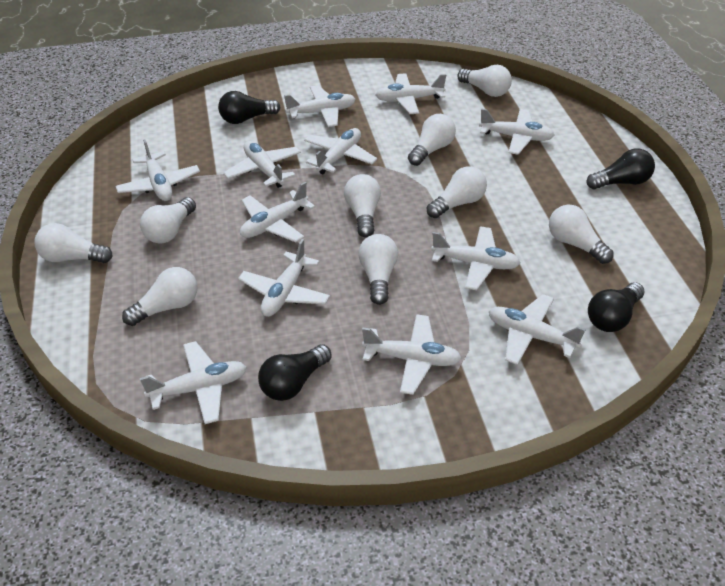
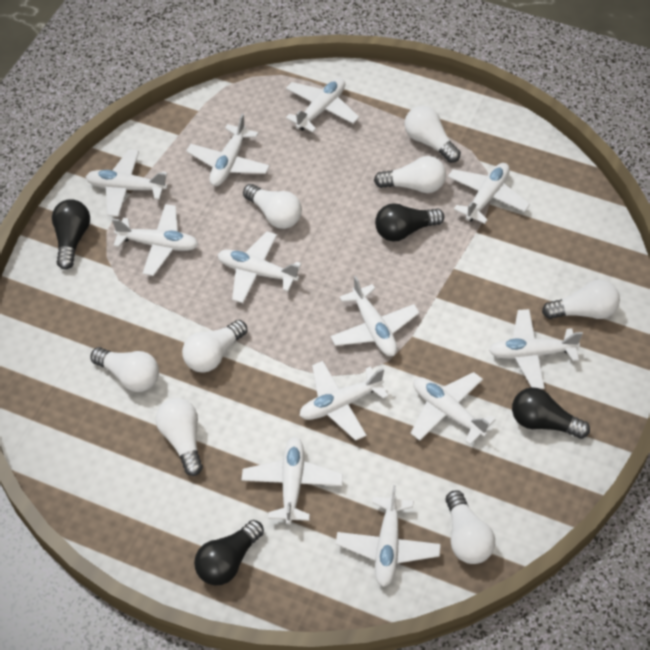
white light bulb: [35,223,113,263] [122,267,197,326] [140,197,196,244] [344,174,381,237] [358,234,398,305] [408,114,456,166] [427,166,487,218] [457,65,512,97] [549,205,614,264] = 9 -> [90,347,159,392] [156,398,203,476] [182,320,247,373] [243,184,302,229] [374,156,446,193] [404,106,461,163] [446,490,495,564] [542,280,620,319] = 8

